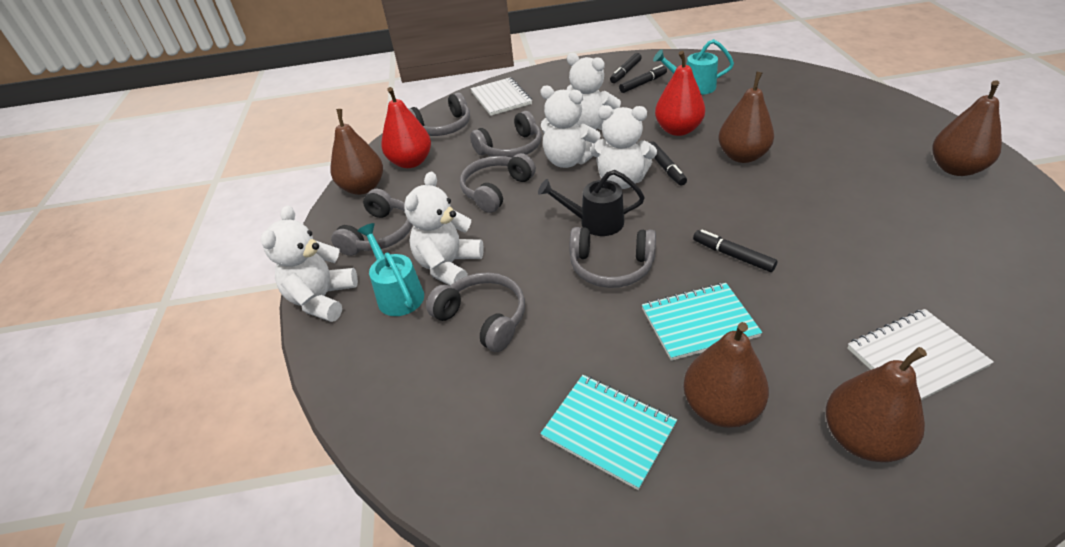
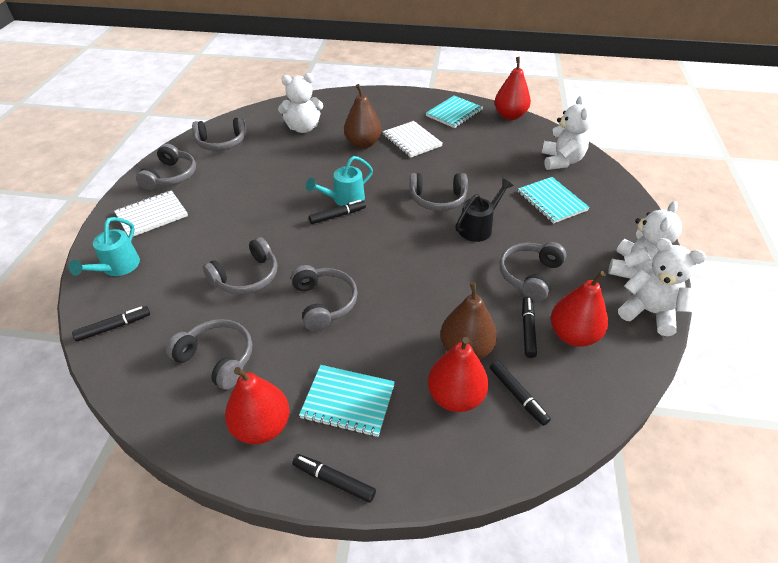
black marker: [610,53,642,83] [619,65,667,93] [649,141,687,186] [693,230,777,272] = 4 -> [72,306,150,342] [292,454,376,503] [309,200,366,224] [490,360,551,426] [522,297,537,358] = 5
brown pear: [330,109,383,195] [683,322,769,428] [718,71,774,163] [826,347,927,462] [932,80,1002,176] = 5 -> [344,84,382,149] [440,282,497,360] = 2
grey headphones: [331,189,413,256] [408,92,470,136] [426,272,525,352] [460,153,536,213] [470,111,542,158] [569,227,656,288] = 6 -> [136,144,196,191] [166,319,252,390] [192,117,247,151] [203,237,277,294] [291,265,358,331] [409,173,468,211] [500,242,566,302] = 7
red pear: [381,87,431,168] [655,51,705,136] = 2 -> [225,367,290,444] [428,337,489,412] [495,57,531,120] [551,271,608,347] = 4
turquoise notebook: [540,375,677,490] [642,283,762,361] = 2 -> [299,365,395,437] [426,96,483,128] [518,177,590,224] = 3
white teddy bear: [261,205,358,322] [404,172,484,286] [540,86,601,168] [566,53,621,130] [590,105,657,189] = 5 -> [278,73,323,133] [542,96,593,170] [608,201,682,279] [618,238,706,336] = 4

